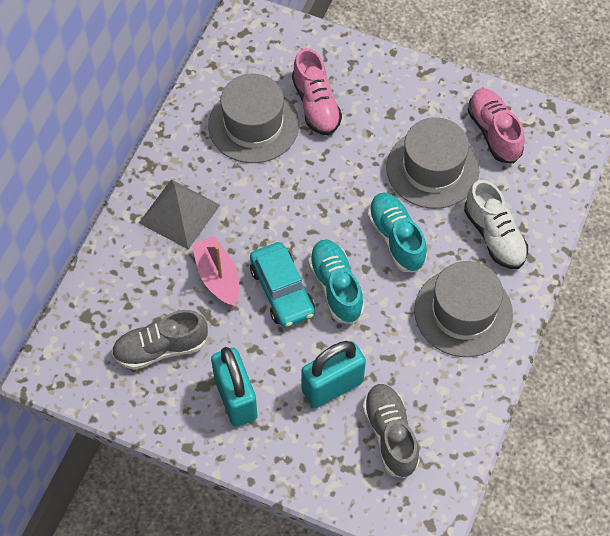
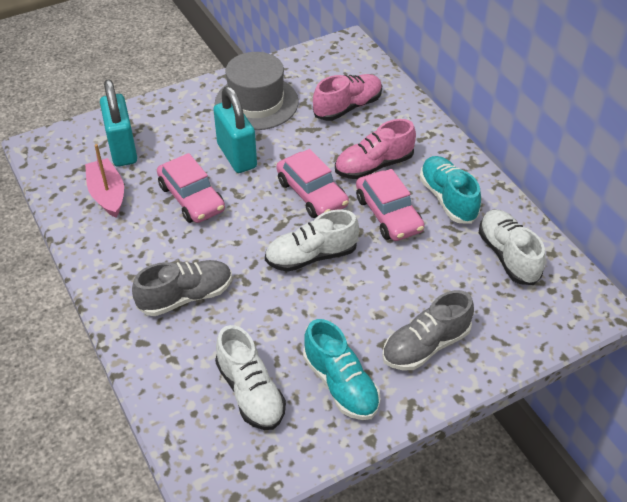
grey hat: [208,74,299,163] [386,117,479,209] [414,261,513,357] = 3 -> [215,52,299,130] = 1
grey pyramid: [139,180,220,249] = 1 -> none = 0
pink car: none = 0 -> [157,153,225,223] [276,149,349,218] [356,169,425,241] = 3
turquoise car: [250,242,315,328] = 1 -> none = 0
white shoe: [464,180,528,269] = 1 -> [215,325,286,430] [265,210,359,272] [479,210,546,285] = 3

